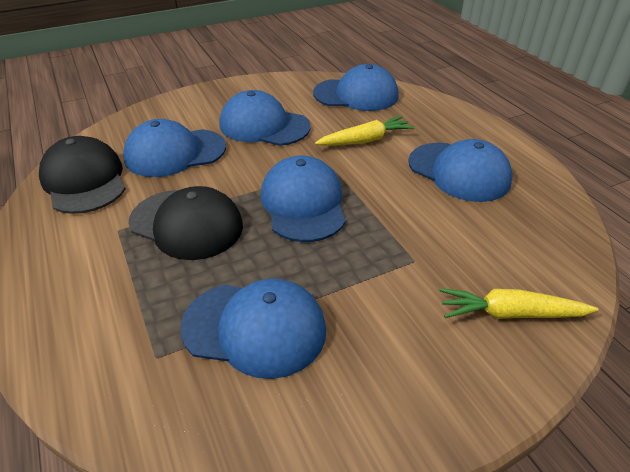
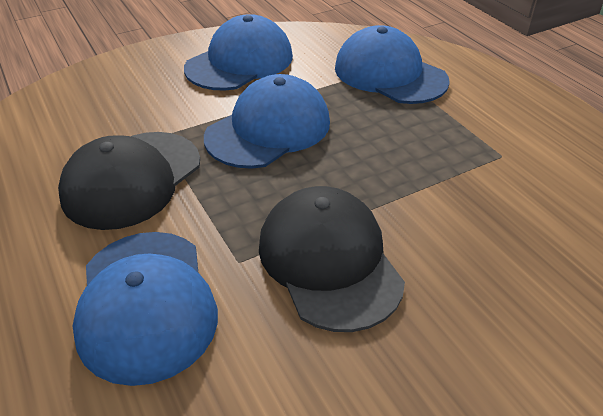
blue cap: [123,119,226,177] [181,279,326,379] [220,90,310,146] [261,155,346,242] [313,64,399,111] [408,139,513,202] = 6 -> [73,232,218,386] [184,14,293,91] [204,74,330,169] [335,25,450,104] = 4
yellow carrot: [315,116,414,146] [440,288,599,319] = 2 -> none = 0

